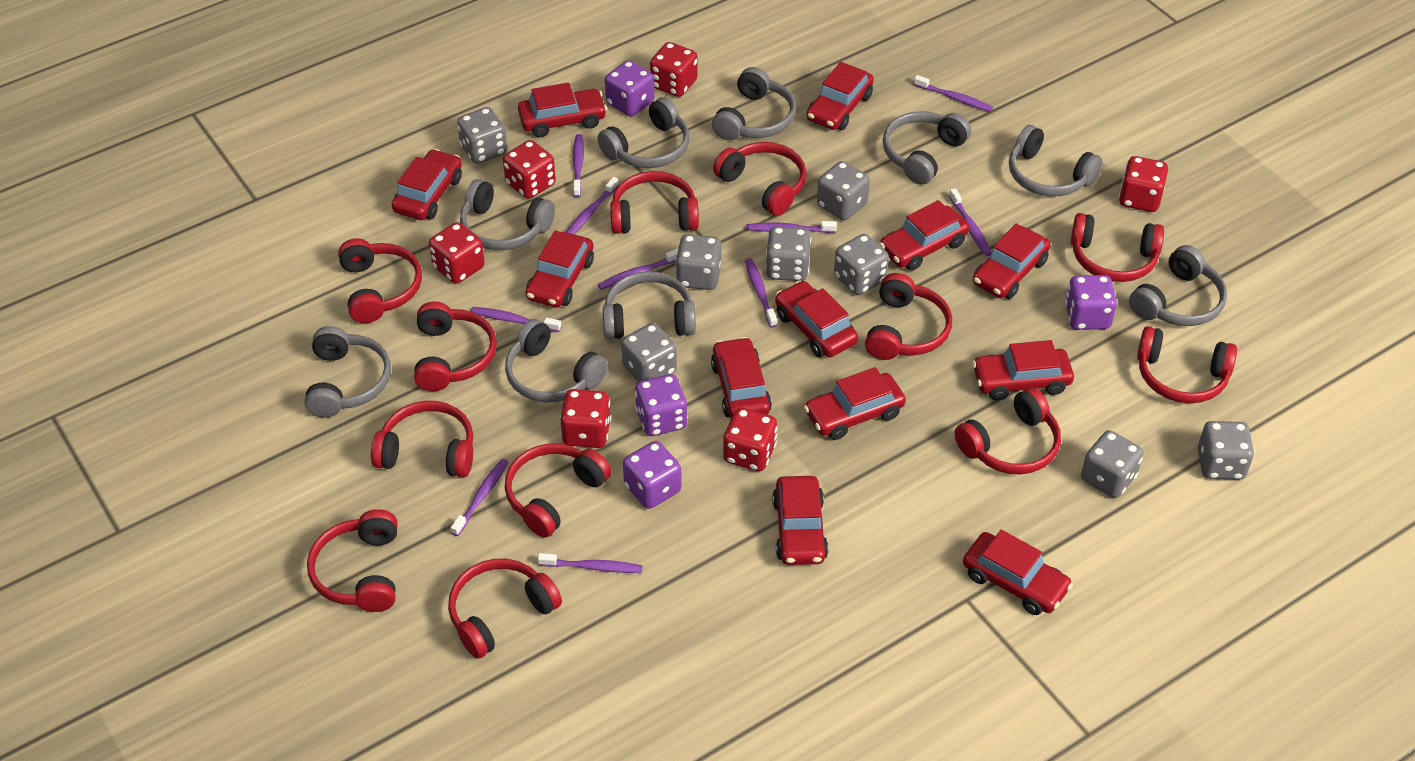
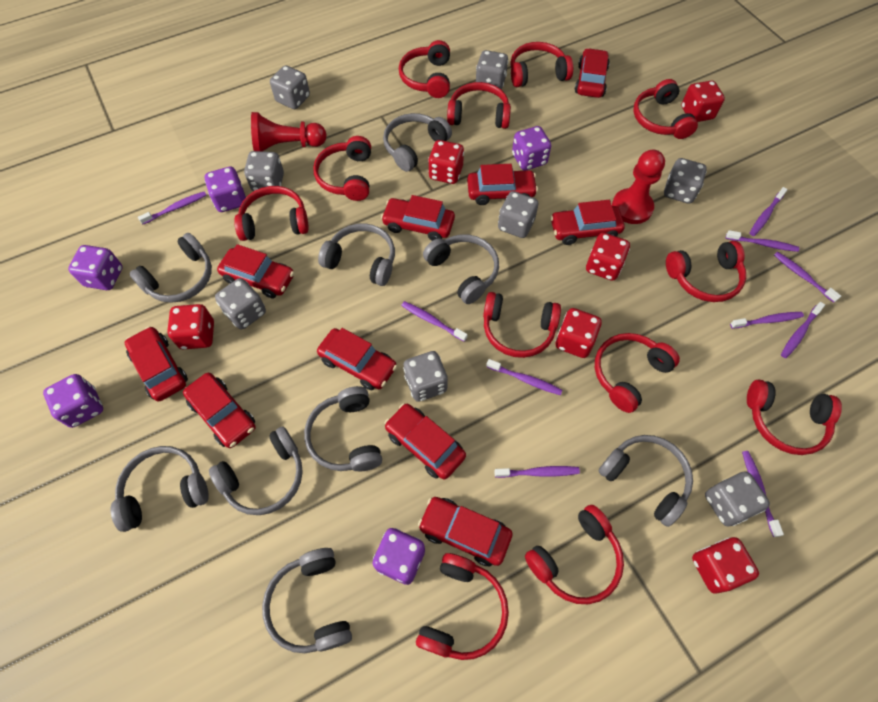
purple dice: [605,60,654,117] [623,441,682,509] [635,374,688,436] [1065,275,1117,330] = 4 -> [43,374,103,428] [68,245,123,290] [205,167,246,212] [372,528,425,585] [512,126,551,171] = 5
red car: [392,149,462,220] [518,83,607,137] [525,230,594,308] [711,337,772,418] [772,476,828,565] [775,281,858,357] [804,367,906,440] [807,62,874,130] [879,200,969,271] [963,530,1073,615] [972,340,1074,401] [973,223,1050,299] = 12 -> [125,326,188,402] [183,373,255,448] [217,244,294,298] [317,328,397,390] [381,195,455,241] [384,404,466,480] [418,497,513,566] [467,164,538,205] [550,200,625,245] [575,48,610,98] = 10
red pawn: none = 0 -> [251,112,327,151] [612,150,665,224] = 2

